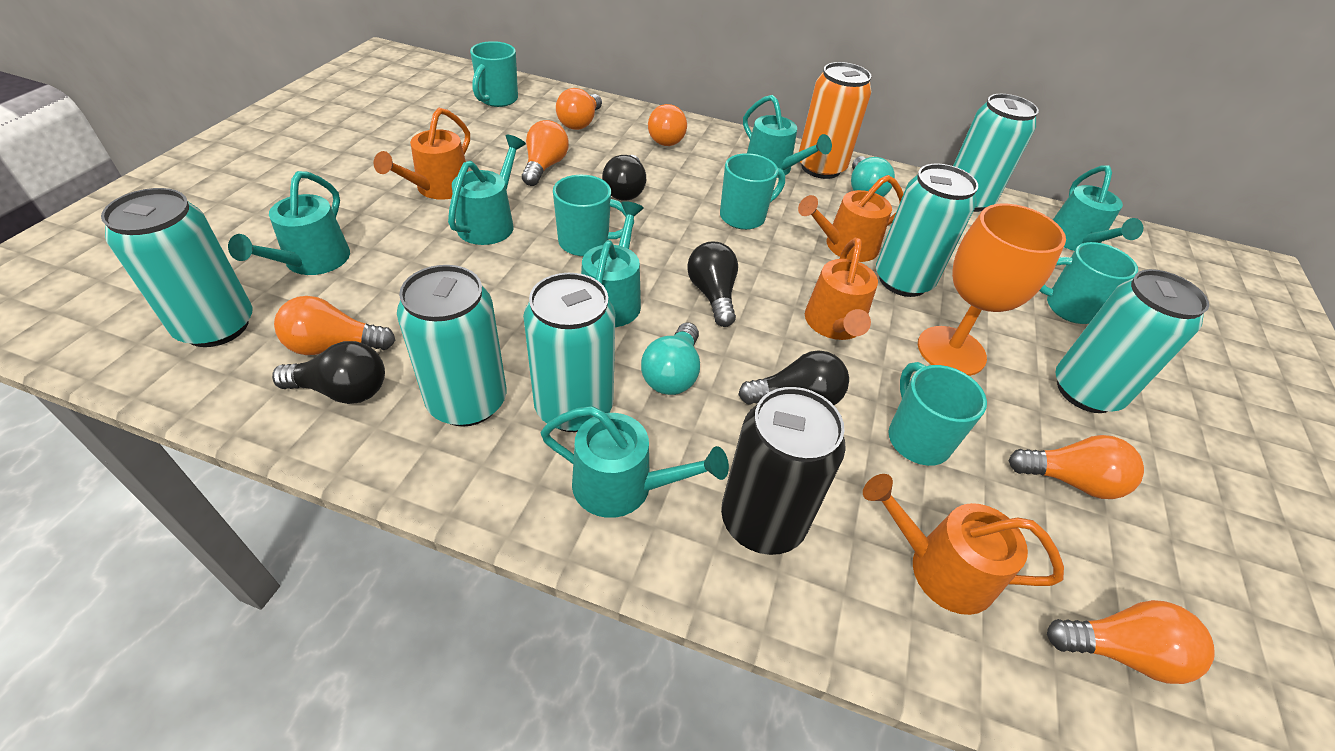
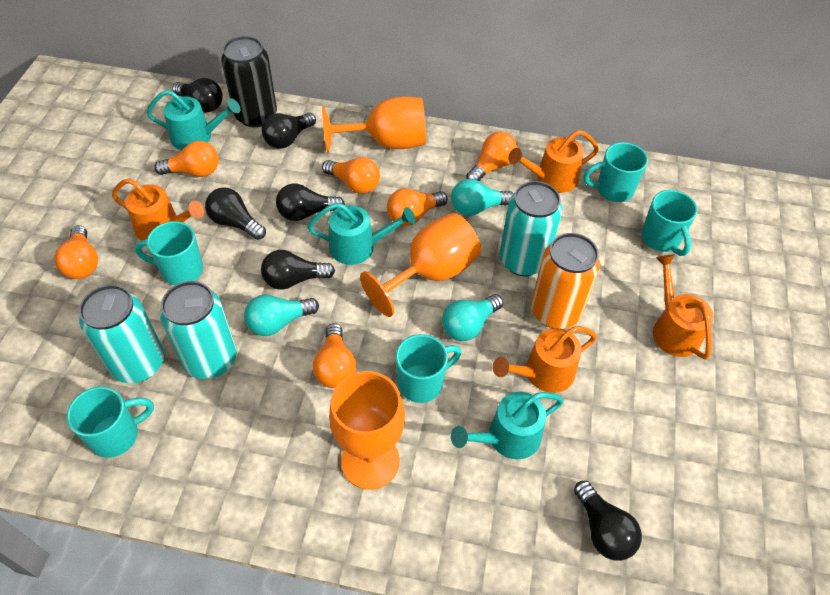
black light bulb: [272,341,385,404] [602,155,646,201] [687,242,738,327] [738,350,849,405] = 4 -> [172,78,223,112] [205,188,266,240] [261,250,335,290] [262,112,316,149] [276,184,345,221] [574,481,642,561] = 6
orange goblet: [918,204,1066,376] = 1 -> [322,97,426,152] [329,371,405,490] [360,213,481,317] = 3
turquoise can: [101,188,252,347] [397,265,506,427] [523,273,615,432] [876,164,978,297] [953,94,1039,212] [1055,269,1209,413] = 6 -> [79,285,164,383] [160,281,237,379] [500,181,563,276] = 3
turquoise light bulb: [641,323,700,395] [851,156,895,197] = 2 -> [244,294,319,336] [442,294,503,341] [451,179,513,216] = 3
turquoise watering can: [228,171,350,275] [448,134,526,245] [540,406,729,518] [581,201,644,327] [743,95,832,178] [1053,165,1143,251] = 6 -> [147,90,240,150] [307,203,415,265] [451,392,564,459] = 3

